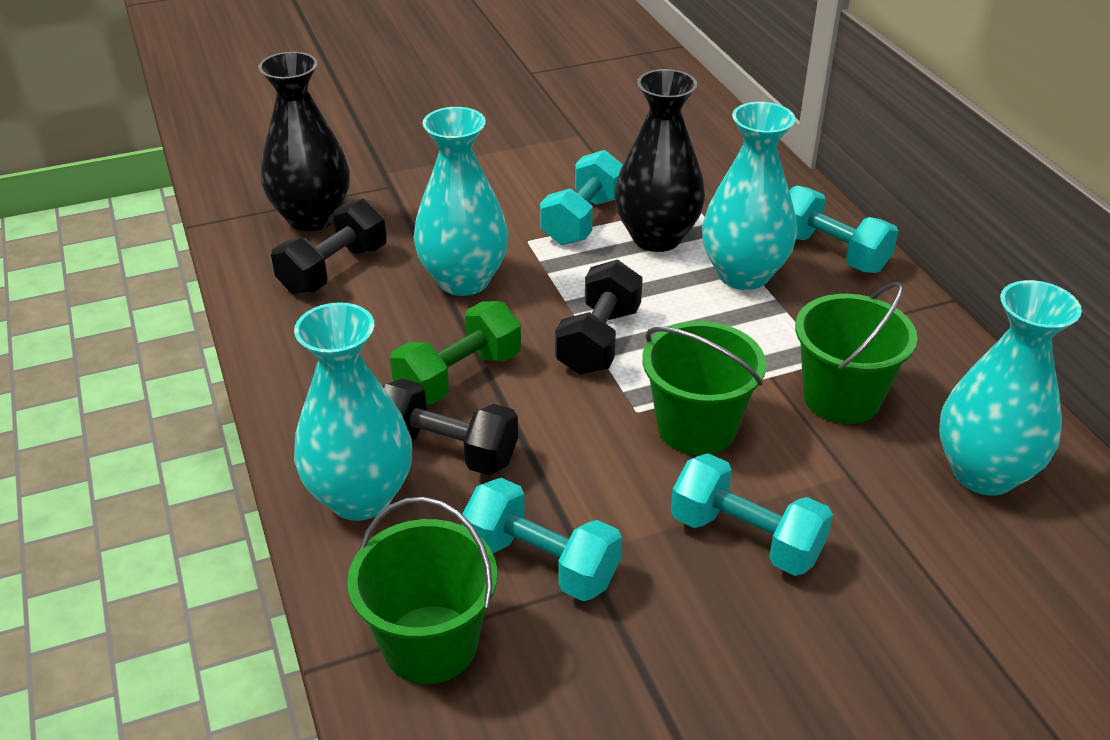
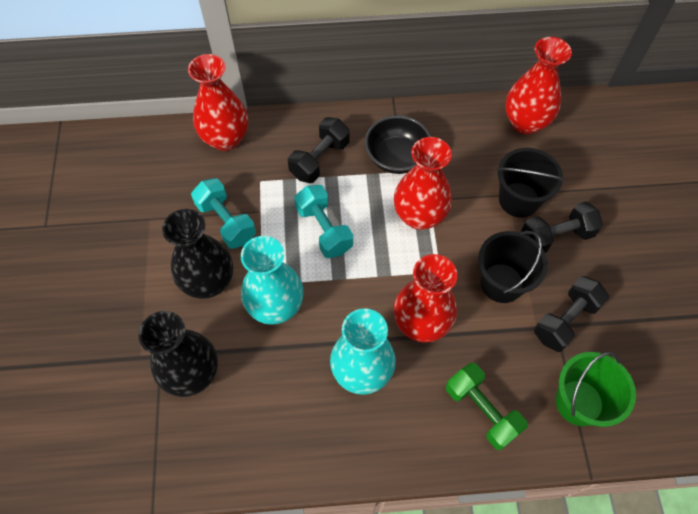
black bowl: none = 0 -> [365,115,431,174] = 1
black bucket: none = 0 -> [478,231,548,303] [497,148,565,218] = 2
green bucket: [347,497,497,684] [642,321,766,455] [795,282,917,424] = 3 -> [556,351,636,427] = 1
red vase: none = 0 -> [188,54,248,151] [394,137,452,230] [394,254,457,343] [505,37,572,134] = 4
turquoise dumbbell: [462,478,622,601] [540,150,623,245] [671,453,833,576] [790,186,899,273] = 4 -> [191,178,256,249] [294,185,353,258] = 2
turquoise vase: [294,302,412,521] [414,107,509,296] [702,102,797,290] [939,280,1082,495] = 4 -> [241,236,304,325] [330,308,396,395] = 2

